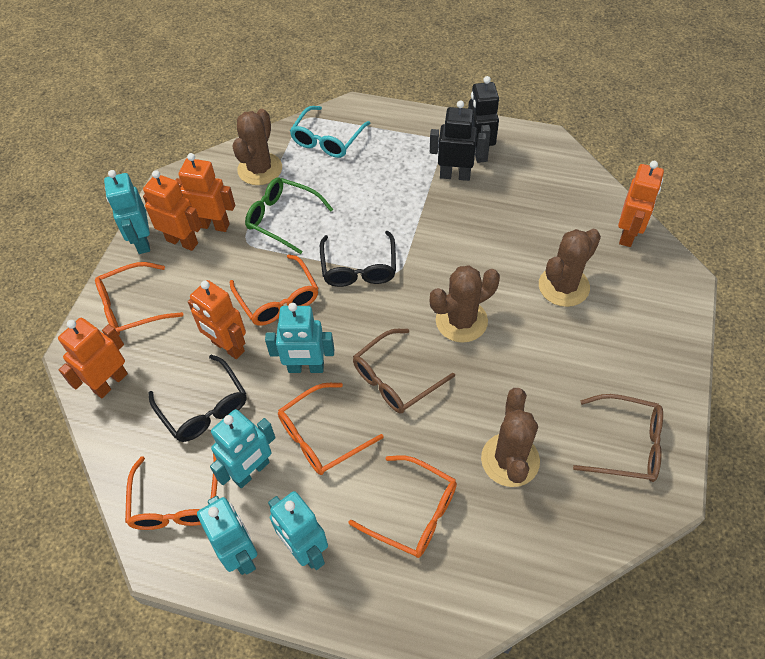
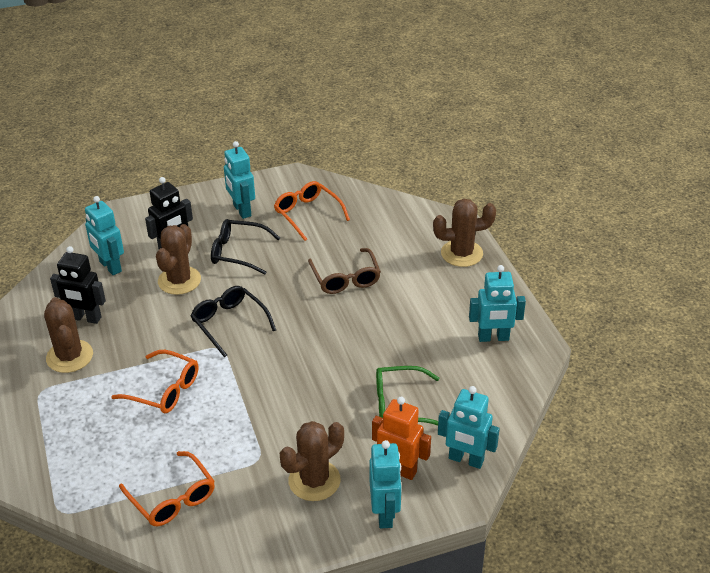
brown glasses: [353,329,455,414] [573,394,663,482] = 2 -> [308,248,381,294] = 1
orange glasses: [95,262,183,335] [125,453,218,530] [230,254,318,326] [278,383,384,475] [348,455,457,558] = 5 -> [111,350,198,413] [119,451,215,526] [274,181,350,241] = 3
orange robot: [58,318,128,398] [143,170,202,251] [176,153,235,232] [188,280,246,359] [618,161,664,247] = 5 -> [372,397,431,480] = 1
turquoise glasses: [290,106,371,158] = 1 -> none = 0

